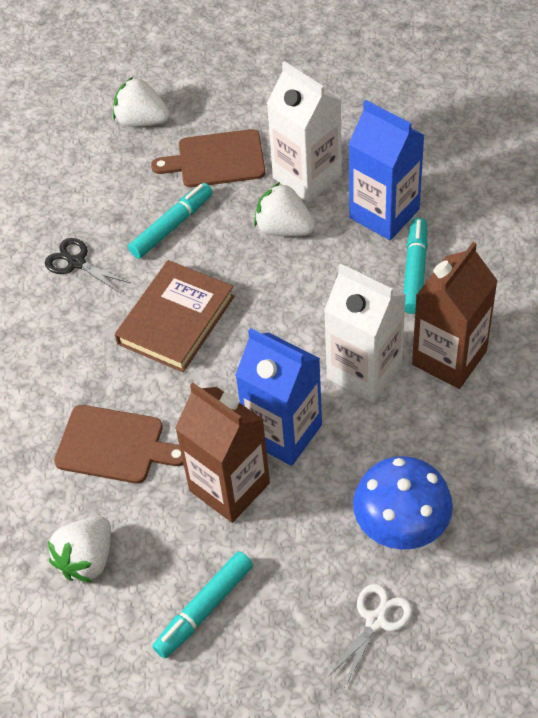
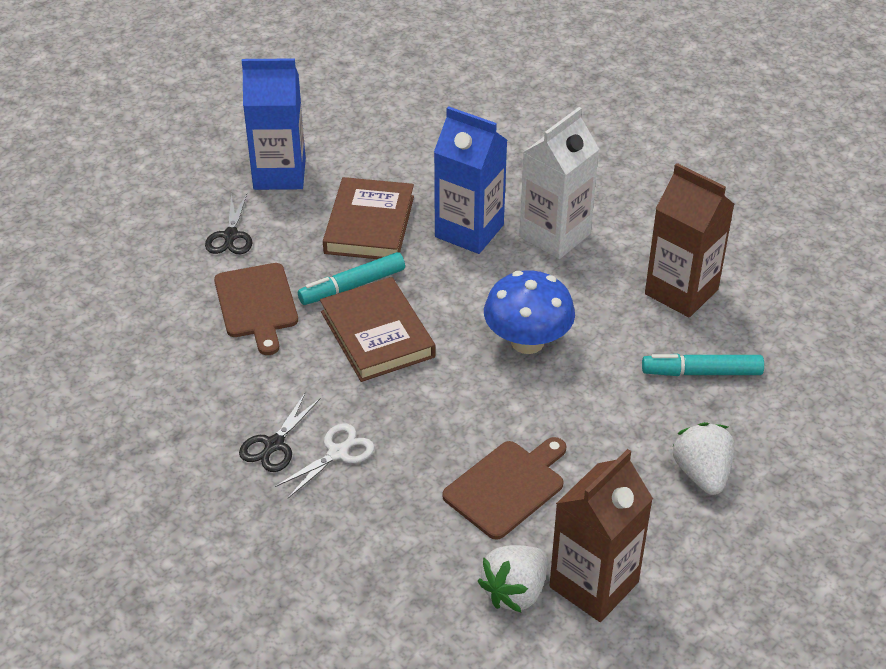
black scissors: [45,238,131,293] = 1 -> [205,194,252,254] [239,393,321,472] = 2
brown book: [115,260,235,372] = 1 -> [320,277,435,382] [323,177,414,259] = 2
turquoise marker: [128,183,213,259] [153,551,253,658] [403,218,428,314] = 3 -> [298,252,405,305] [642,354,764,376] = 2
white carton: [266,61,342,202] [324,263,406,403] = 2 -> [519,107,599,259] = 1
white strawberry: [47,516,111,582] [113,77,170,127] [254,182,315,236] = 3 -> [478,545,548,613] [672,422,735,495] = 2

